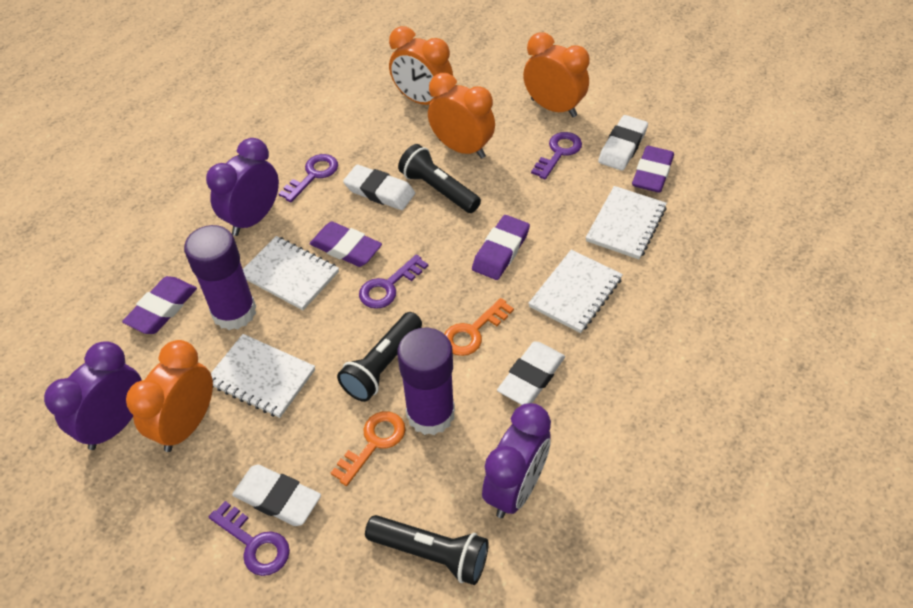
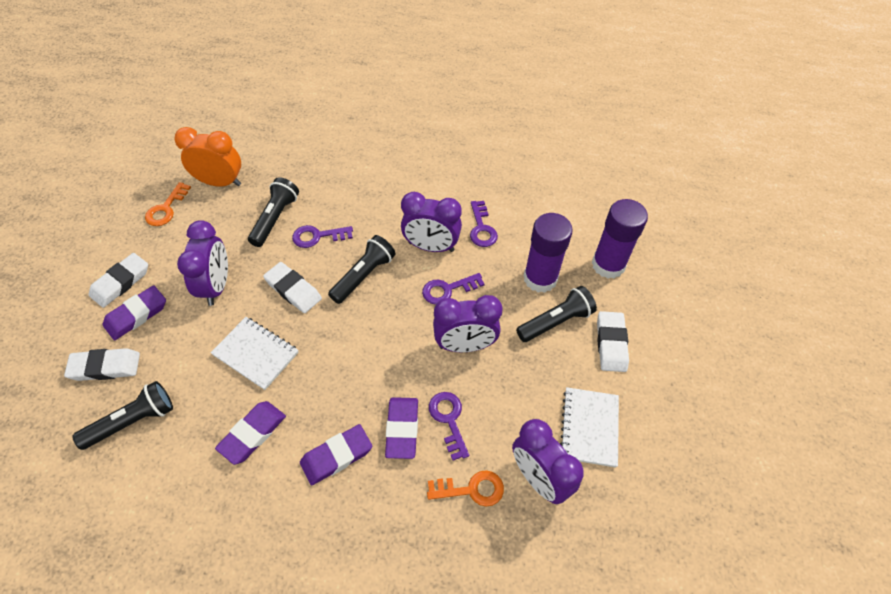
black flashlight: [337,312,422,402] [365,515,489,585] [398,144,481,213] = 3 -> [72,381,173,450] [248,177,299,247] [328,235,395,304] [516,286,597,342] = 4
orange clock: [126,340,213,452] [389,26,453,105] [428,73,495,159] [523,32,590,117] = 4 -> [174,127,241,187] = 1
purple clock: [44,341,142,450] [206,138,279,236] [482,403,551,518] = 3 -> [177,220,228,306] [401,192,462,252] [433,295,502,352] [512,419,584,504] = 4
white notebook: [211,334,315,418] [243,236,339,310] [528,250,623,333] [586,186,667,259] = 4 -> [211,317,299,390] [560,387,619,467] = 2

